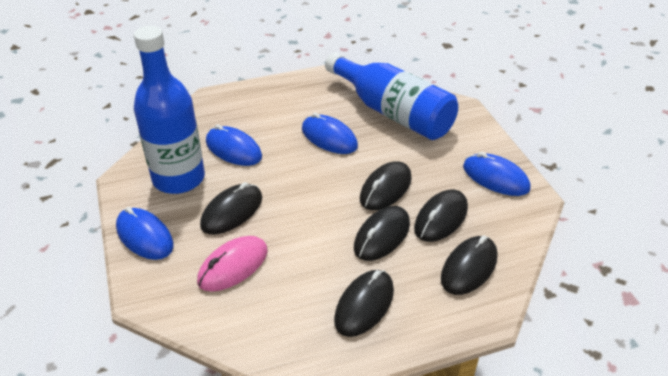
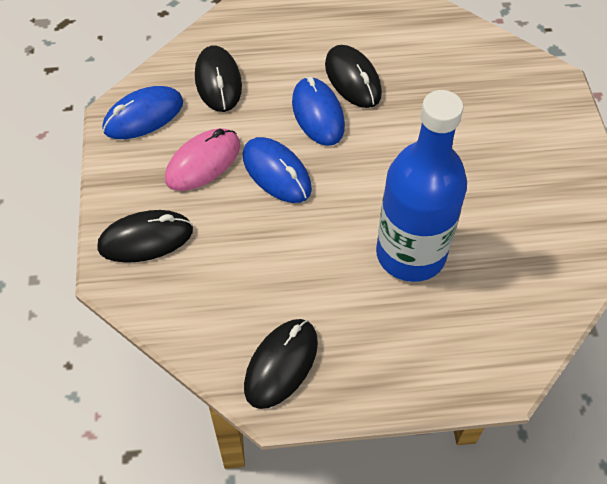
black mouse: [200,182,262,234] [334,270,394,337] [354,206,410,261] [360,162,412,210] [414,190,468,242] [441,235,497,295] = 6 -> [97,210,193,263] [195,46,242,112] [244,319,318,409] [325,45,382,108] = 4
blue bottle: [134,26,205,194] [325,52,458,140] = 2 -> [376,90,467,282] = 1
blue mouse: [116,207,173,260] [206,124,262,166] [302,113,358,154] [463,152,531,196] = 4 -> [103,86,183,139] [243,137,312,203] [292,77,345,146] = 3

